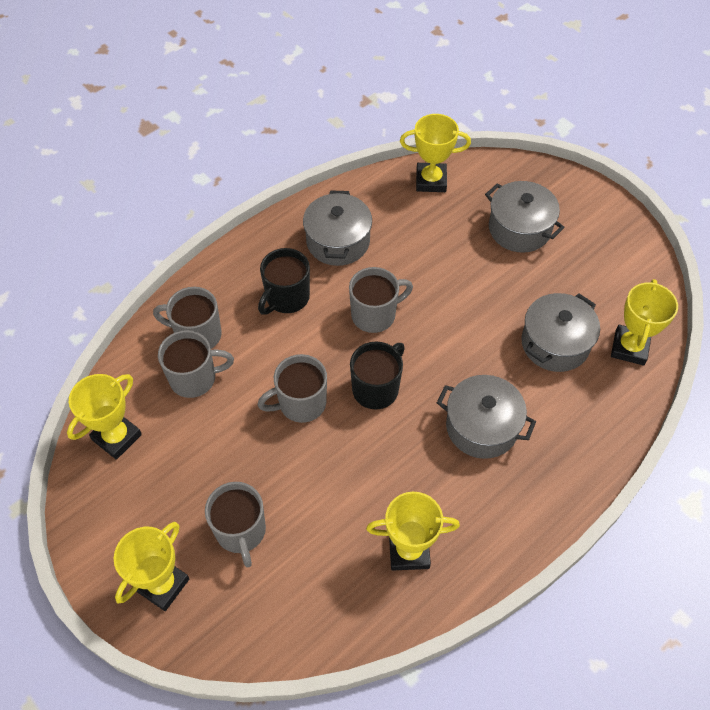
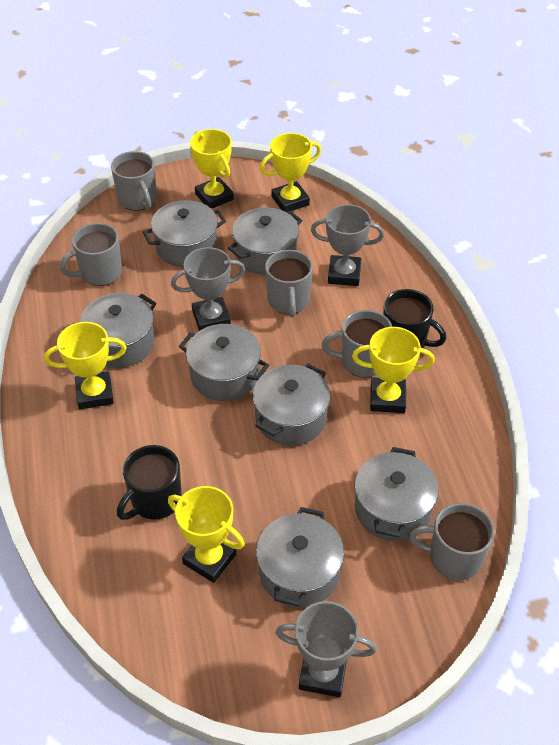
grey pot: [303,190,372,266] [437,375,536,459] [485,181,565,253] [522,293,600,372] = 4 -> [80,293,156,368] [143,200,226,267] [179,324,269,401] [228,207,302,275] [252,363,330,446] [256,507,344,608] [354,447,438,541] = 7
grey trophy: none = 0 -> [171,247,245,331] [276,601,377,697] [311,204,384,286] = 3

